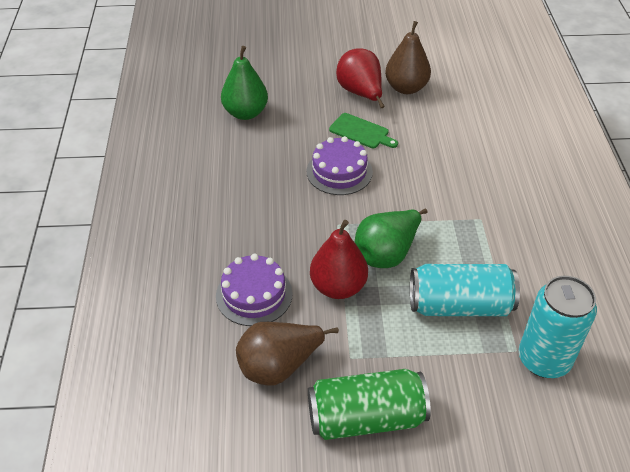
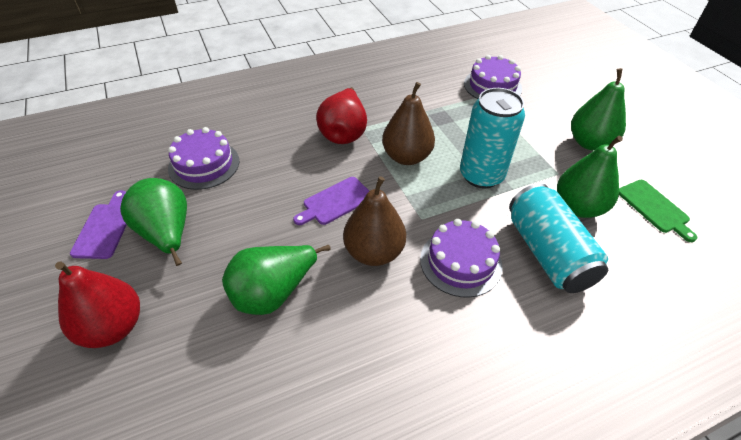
green can: [308,369,431,440] = 1 -> none = 0
green pear: [221,46,268,120] [355,209,428,268] = 2 -> [120,178,187,266] [222,245,330,315] [557,136,623,218] [571,68,626,151] = 4
purple cake: [216,254,293,326] [307,136,373,195] = 2 -> [168,127,239,190] [420,219,502,298] [464,55,522,99] = 3
purple cutting board: none = 0 -> [70,190,127,259] [293,177,369,225] = 2

